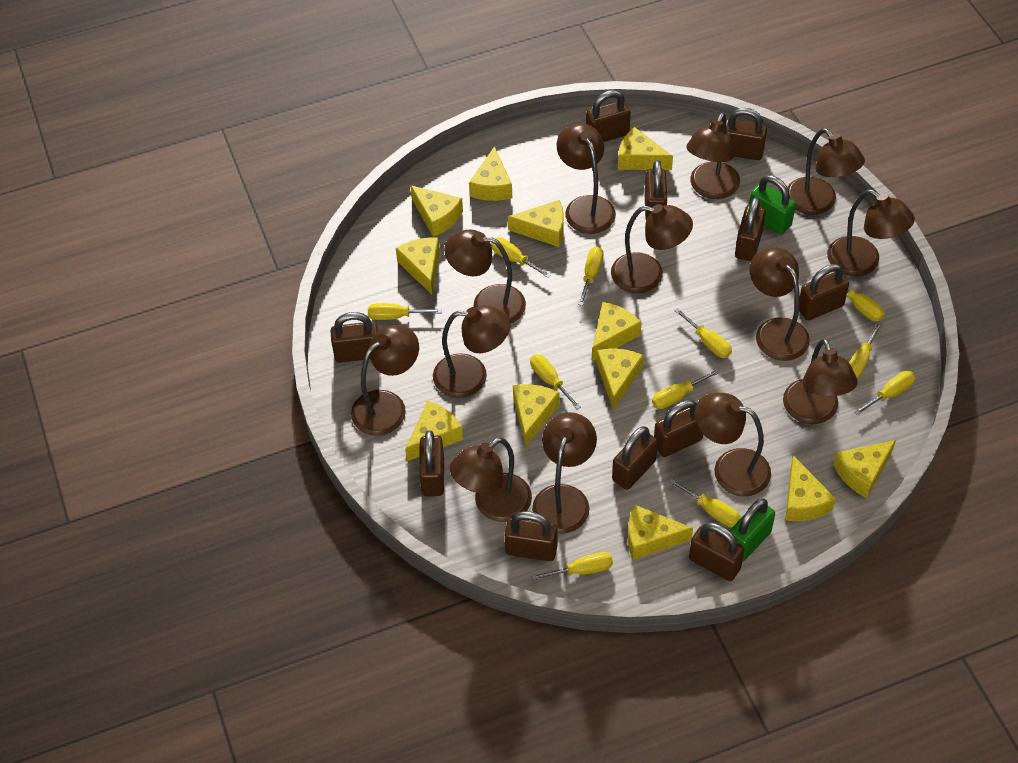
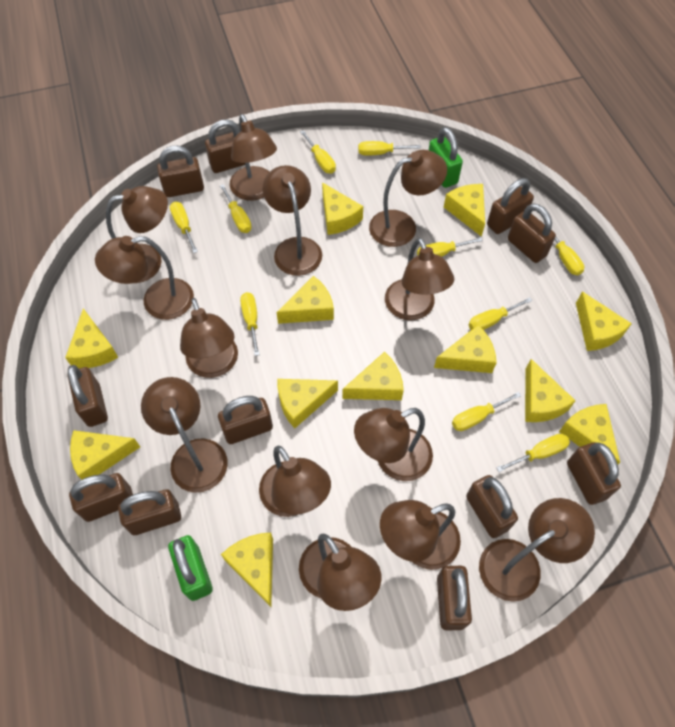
yellow screwdriver: [368,303,442,320] [491,237,551,278] [530,354,581,409] [531,552,613,581] [578,247,603,306] [652,369,720,409] [669,479,741,527] [674,308,732,358] [825,273,885,321] [849,321,883,379] [854,371,916,416] = 11 -> [170,202,198,253] [220,184,252,233] [240,292,260,356] [300,130,336,174] [358,141,421,156] [417,237,483,257] [452,392,521,431] [469,297,532,330] [496,434,570,472] [544,223,584,275] = 10

